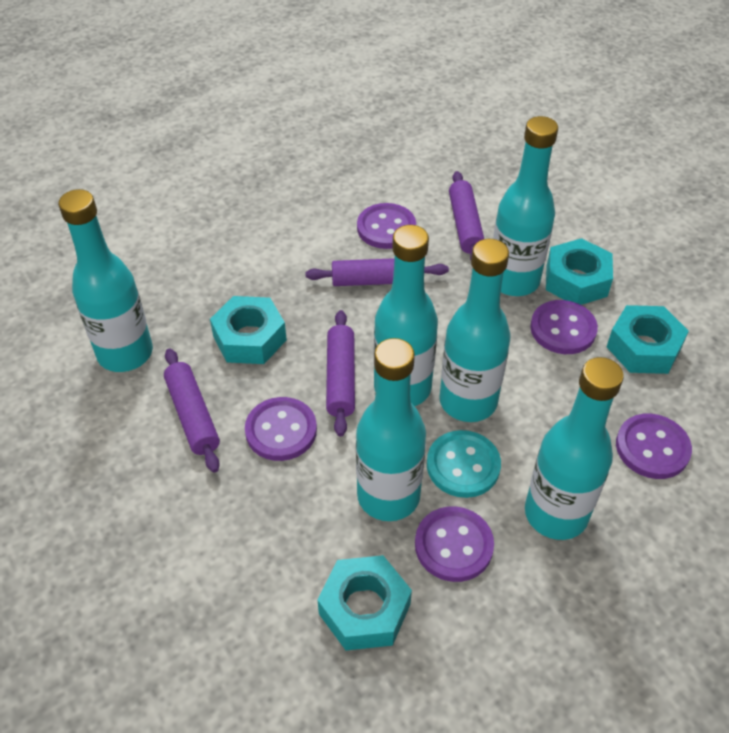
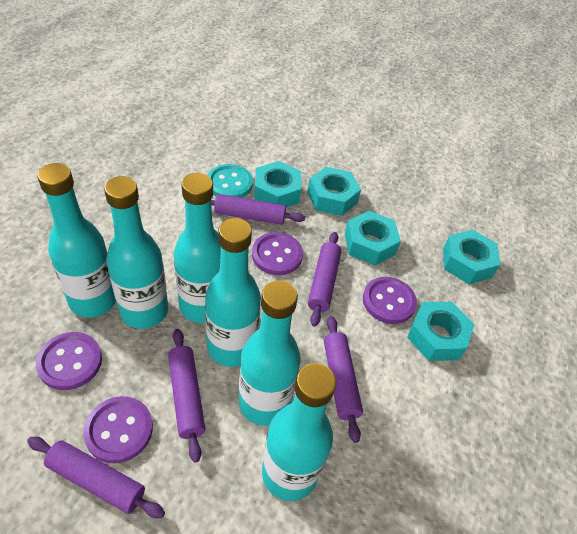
purple button: [245,397,317,461] [357,203,416,249] [415,506,494,582] [530,300,598,354] [616,414,692,479] = 5 -> [36,332,102,390] [83,396,153,463] [252,232,303,275] [363,277,417,324] = 4
purple rolling pin: [164,348,220,473] [305,258,449,286] [326,310,355,437] [449,171,484,260] = 4 -> [27,437,165,518] [168,329,205,463] [211,194,305,225] [308,232,341,327] [324,316,363,443] = 5
turquoise nut: [210,296,287,364] [318,555,412,651] [546,238,613,305] [607,305,689,374] = 4 -> [254,161,301,207] [307,167,361,216] [345,211,401,265] [407,302,474,361] [443,229,500,284] = 5

